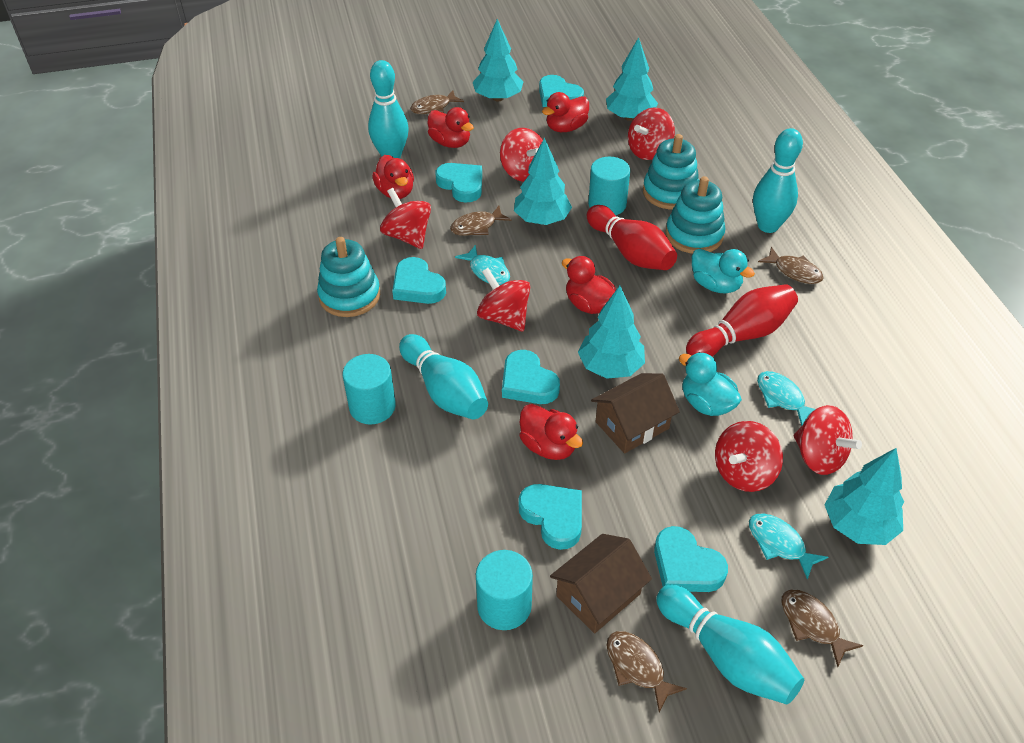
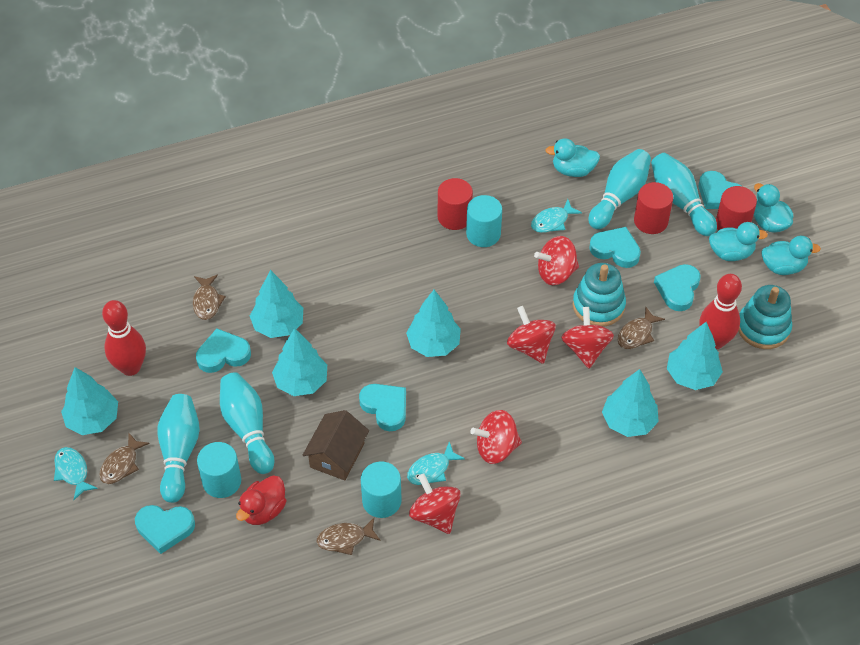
brown fish: [410,90,464,114] [450,206,512,236] [606,631,687,712] [758,247,824,284] [781,590,863,667] = 5 -> [99,433,150,484] [193,275,226,320] [317,518,381,555] [618,307,665,349] = 4
brown house: [550,534,652,633] [591,373,680,453] = 2 -> [303,410,369,481] = 1
red cylinder: none = 0 -> [438,178,473,230] [634,182,673,234] [716,186,757,231] = 3
red duck: [372,155,414,199] [428,107,474,148] [519,404,583,460] [542,92,589,132] [562,256,616,314] = 5 -> [236,475,286,525] = 1
red spinning top: [380,188,431,249] [477,268,530,332] [500,128,543,182] [628,108,675,160] [715,421,783,492] [794,405,862,475] = 6 -> [409,473,461,534] [470,410,522,464] [507,306,556,364] [534,236,579,285] [561,307,614,368] = 5
turquoise duck: [679,352,742,416] [692,249,755,293] = 2 -> [545,138,600,177] [709,222,768,261] [754,183,793,233] [761,236,821,275] = 4
turquoise stacking toy: [317,237,380,317] [643,134,699,209] [666,176,725,254] = 3 -> [573,263,626,327] [739,285,792,349] = 2
turquoise tree: [473,19,523,101] [514,138,572,225] [578,286,645,379] [606,37,658,121] [825,448,904,545] = 5 -> [61,367,118,435] [250,270,303,338] [272,328,327,396] [406,290,461,357] [602,369,659,437] [667,322,723,390] = 6

